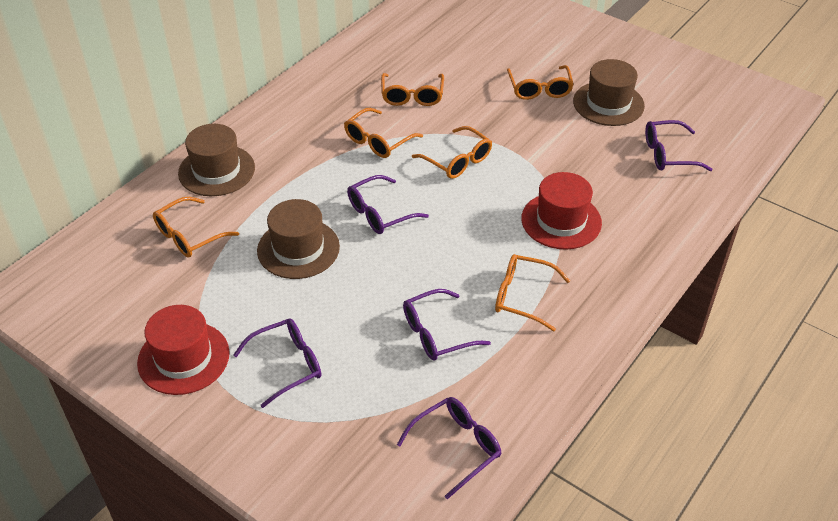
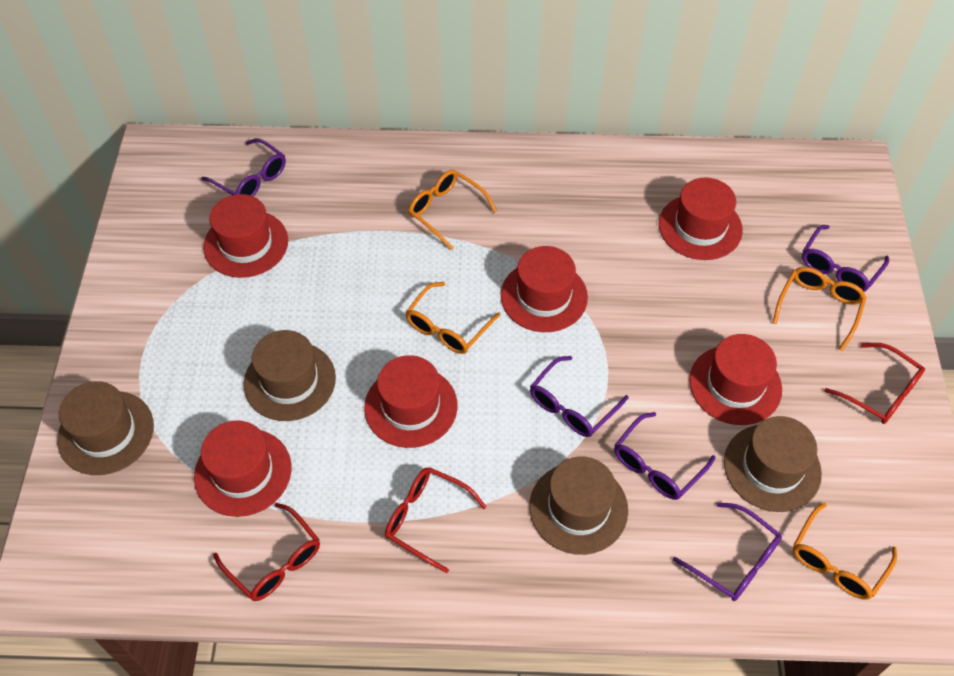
brown hat: [178,124,255,196] [257,199,340,279] [573,59,645,126] = 3 -> [57,381,154,475] [243,330,336,421] [529,456,628,555] [724,416,822,512] = 4
orange glasses: [153,197,239,257] [344,108,423,158] [381,73,444,106] [412,126,492,179] [495,254,570,331] [507,65,574,100] = 6 -> [405,282,501,354] [408,170,497,250] [772,267,866,351] [793,503,897,600] = 4
red glasses: none = 0 -> [213,503,320,601] [385,467,486,573] [824,343,925,424] = 3
red hat: [137,305,230,395] [521,172,602,250] = 2 -> [194,420,291,517] [203,194,288,278] [364,355,457,448] [501,246,588,332] [659,178,743,260] [689,334,782,425] = 6

